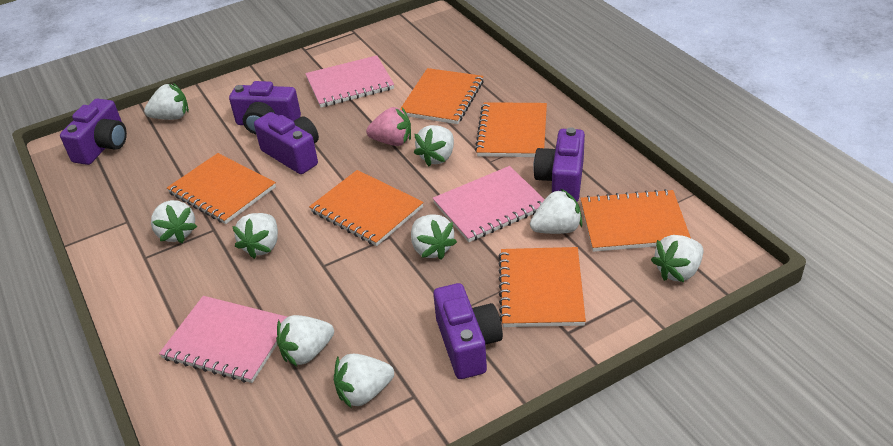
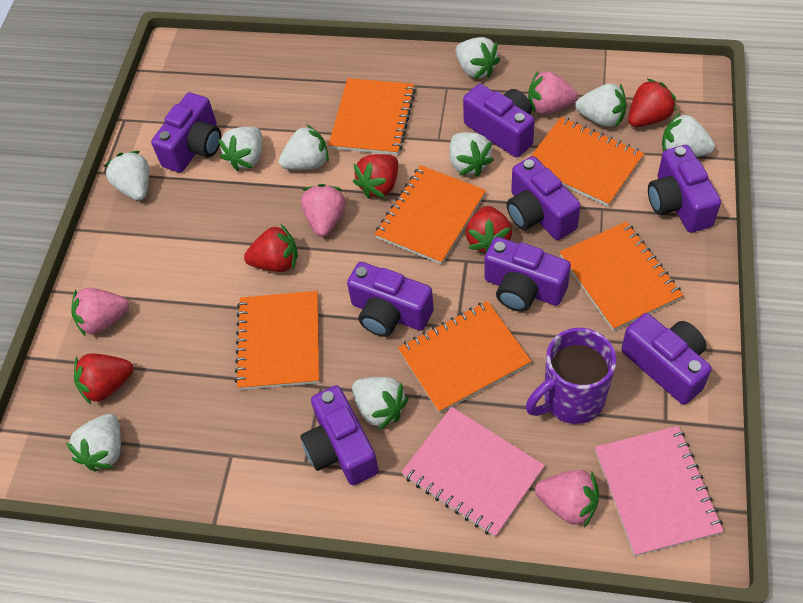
pink notebook: [159,296,287,383] [305,55,394,108] [433,166,545,242] = 3 -> [401,407,545,537] [595,426,724,556] = 2
pink strawberry: [366,107,411,146] = 1 -> [71,288,129,337] [301,184,346,237] [528,70,578,114] [535,470,599,527] = 4
purple camera: [60,98,127,165] [229,81,301,134] [254,112,319,174] [433,283,503,379] [533,127,585,202] = 5 -> [151,92,221,173] [300,385,379,485] [347,262,434,337] [463,84,535,157] [485,237,571,312] [506,156,581,240] [621,313,712,405] [648,145,721,233] = 8
purple mug: none = 0 -> [526,328,616,424] = 1
red strawberry: none = 0 -> [74,353,133,404] [244,224,298,272] [353,154,398,198] [466,206,512,253] [628,79,676,127] = 5

